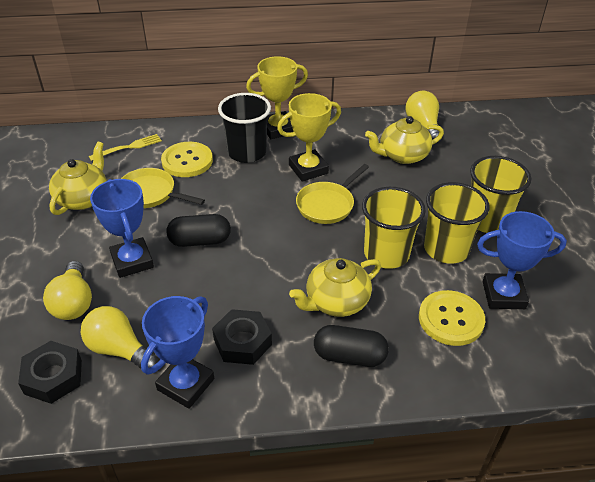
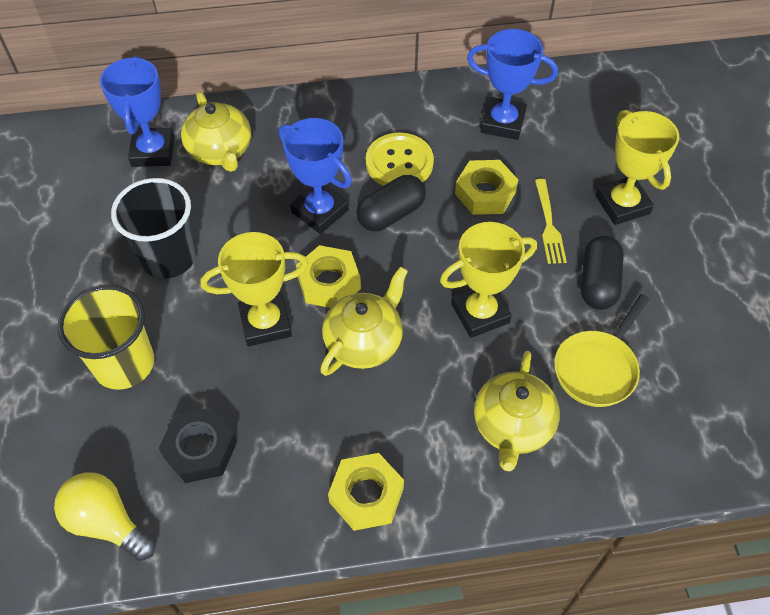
black nut: [18,341,82,404] [212,309,272,365] = 2 -> [159,408,237,483] = 1
yellow button: [161,142,213,177] [419,290,485,346] = 2 -> [366,133,434,186] = 1
yellow cup: [362,187,426,269] [424,182,489,264] [470,156,531,233] = 3 -> [57,285,154,390] = 1
yellow light bulb: [43,261,92,320] [81,306,157,368] [406,91,442,142] = 3 -> [54,472,155,561] = 1
yellow nut: none = 0 -> [296,245,361,308] [328,453,404,531] [455,160,518,215] = 3
yellow pan: [121,168,205,208] [296,164,369,224] = 2 -> [554,294,649,407] = 1
yellow trophy: [246,56,308,139] [277,93,341,181] = 2 -> [200,232,308,346] [440,222,537,338] [595,110,679,225] = 3

